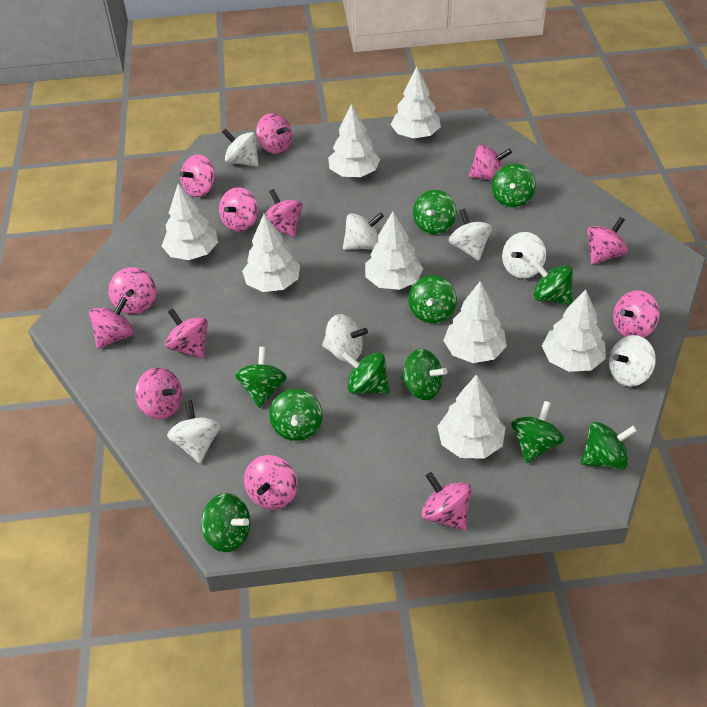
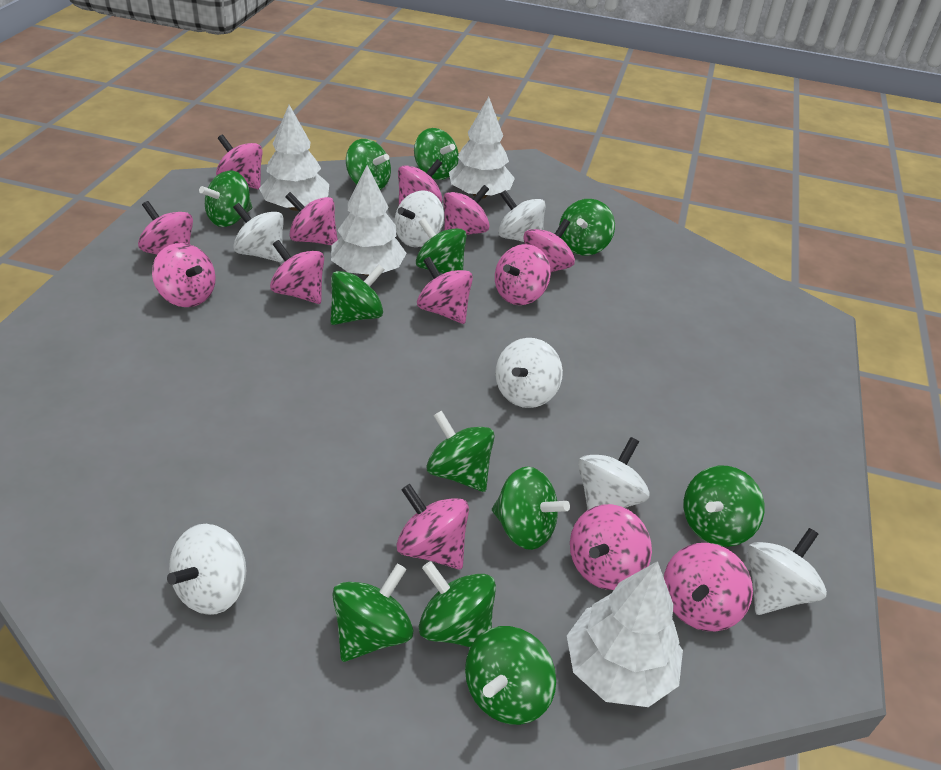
green spinning top: [201,493,251,552] [235,347,287,408] [269,389,323,441] [342,352,390,394] [401,349,447,400] [409,276,457,324] [413,190,457,235] [492,164,536,208] [511,401,564,463] [533,261,573,305] [580,422,637,470] = 11 -> [199,170,252,227] [330,265,385,325] [333,563,414,662] [346,139,391,190] [414,128,459,180] [416,218,467,274] [419,561,496,647] [426,411,495,492] [465,626,556,725] [492,467,570,550] [559,199,615,256] [684,466,764,547] = 12
white tree: [162,183,218,260] [242,214,300,292] [328,104,380,177] [365,211,423,290] [390,66,441,139] [437,375,506,459] [443,281,507,363] [542,290,606,372] = 8 -> [259,105,329,211] [331,165,407,276] [449,97,515,199] [567,561,683,707] = 4

